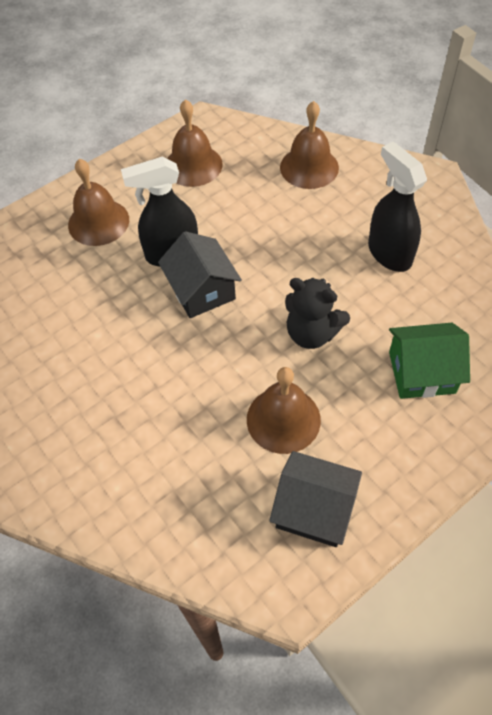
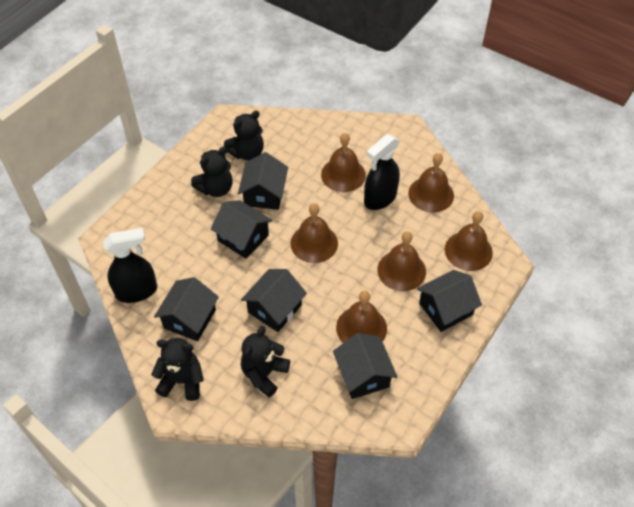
black house: [158,231,242,318] [269,451,362,547] = 2 -> [154,277,219,341] [211,200,272,259] [238,152,288,210] [241,269,307,332] [333,333,397,399] [417,270,482,332] = 6
black teddy bear: [285,278,350,349] = 1 -> [151,338,204,401] [191,147,233,197] [224,111,264,160] [241,326,290,397] = 4
brown bell: [68,159,129,246] [167,99,223,187] [247,367,321,454] [280,101,339,189] = 4 -> [291,203,338,263] [321,133,366,192] [336,291,387,343] [378,231,426,291] [408,153,454,213] [445,211,493,271] = 6
green house: [389,323,470,399] = 1 -> none = 0

